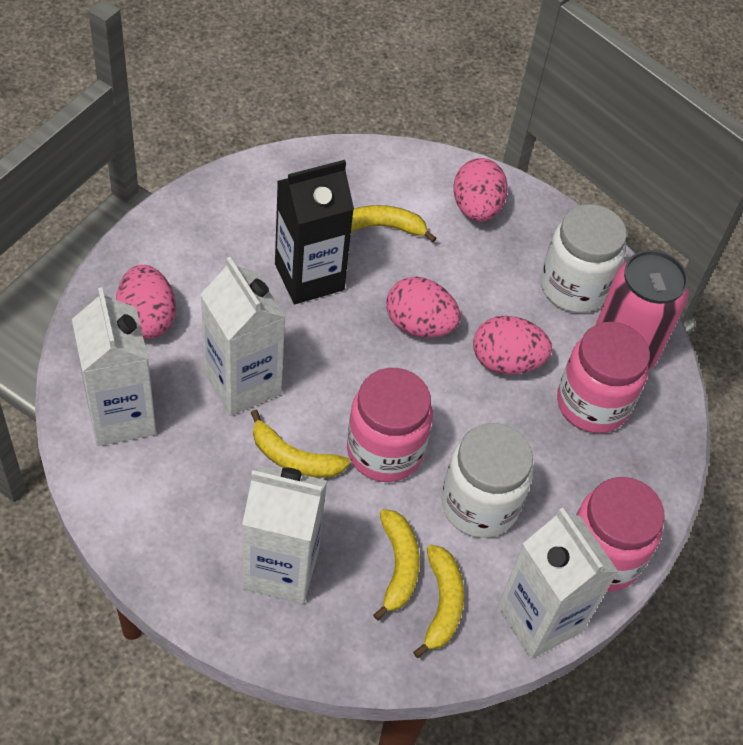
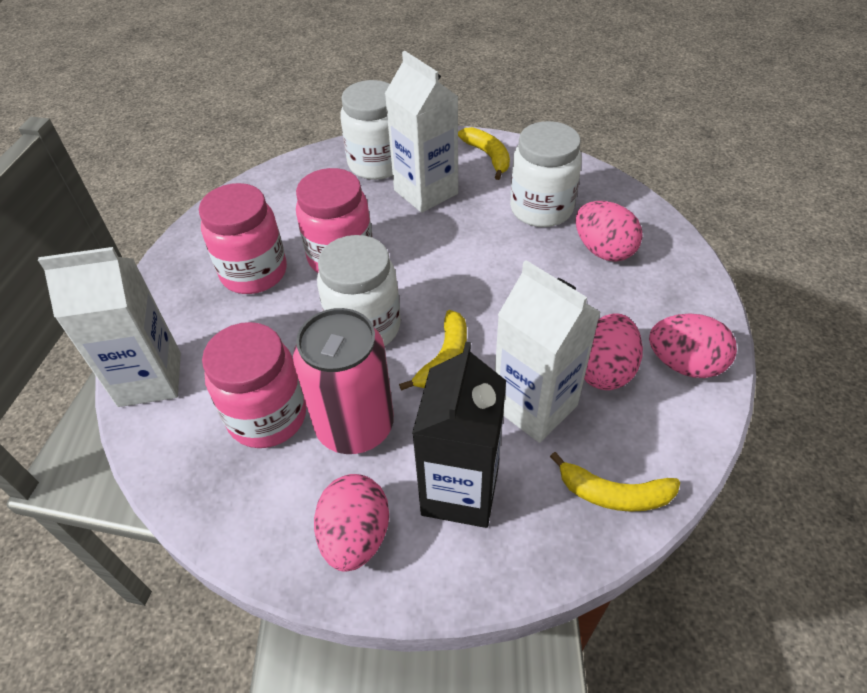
white carton: [72,287,156,446] [200,257,286,416] [242,465,327,604] [498,508,618,659] = 4 -> [38,247,181,407] [385,51,458,213] [495,260,601,443] = 3
white jar: [441,423,533,538] [541,204,627,313] = 2 -> [317,235,401,346] [340,80,393,180] [510,121,582,227] = 3
yellow banana: [251,410,350,478] [351,205,437,242] [373,509,420,620] [413,545,464,658] = 4 -> [399,310,467,391] [458,127,510,180] [550,452,680,512] = 3

